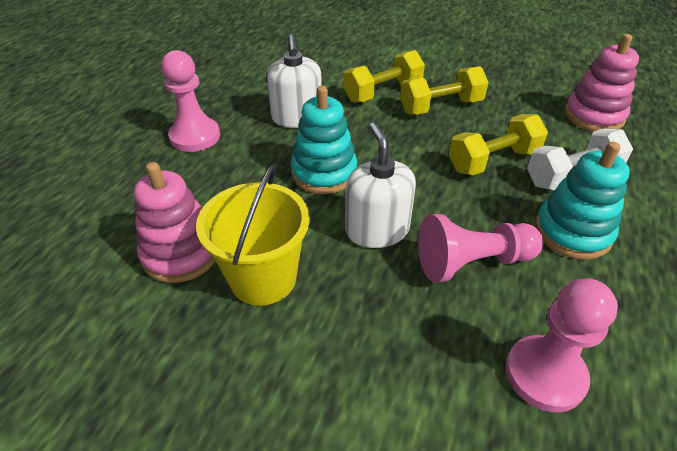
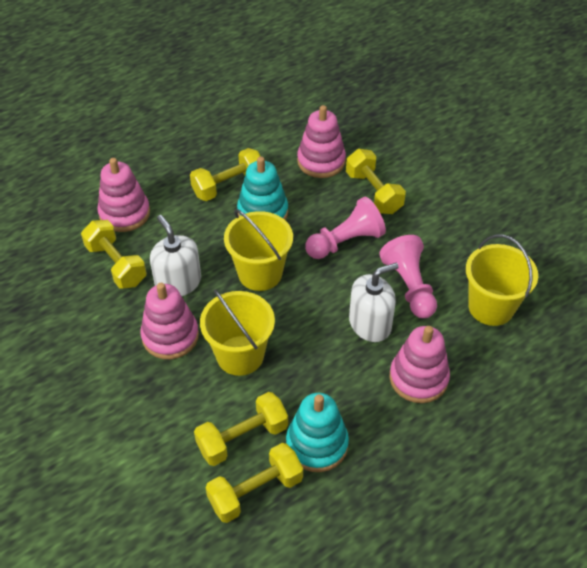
pink pawn: [161,50,220,152] [418,214,543,283] [506,278,618,412] = 3 -> [305,197,386,259] [379,235,437,318] = 2
pink stacking toy: [134,162,215,283] [565,34,639,131] = 2 -> [97,158,150,232] [140,283,199,359] [297,105,346,178] [390,326,450,403] = 4
white dumbbell: [527,129,633,190] = 1 -> none = 0
yellow bucket: [196,164,310,306] = 1 -> [200,289,275,376] [224,209,293,291] [466,234,538,326] = 3
yellow dumbbell: [344,50,425,103] [400,66,489,115] [449,114,548,175] = 3 -> [81,220,147,289] [190,148,261,201] [194,392,288,466] [205,443,303,523] [346,149,406,214] = 5

